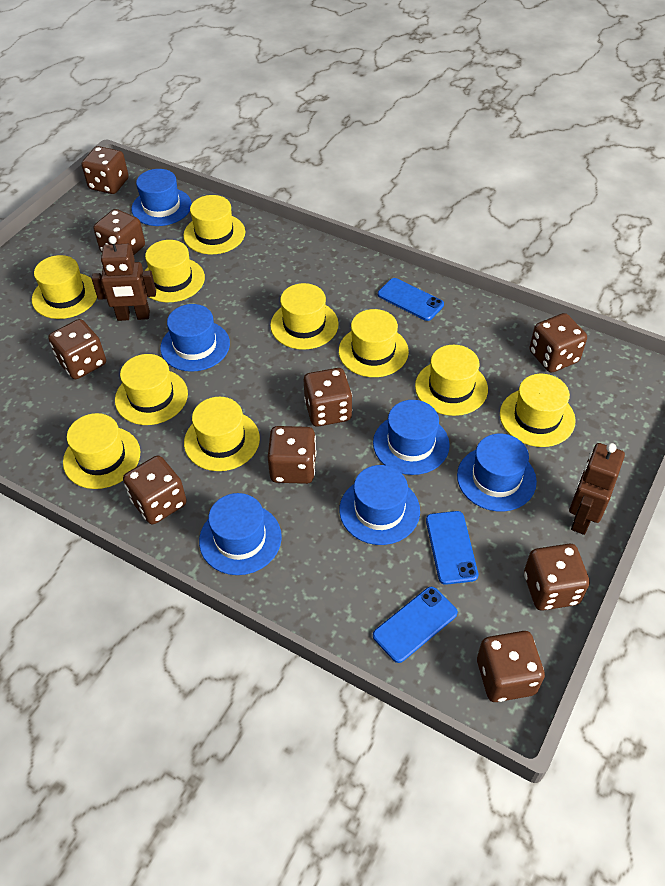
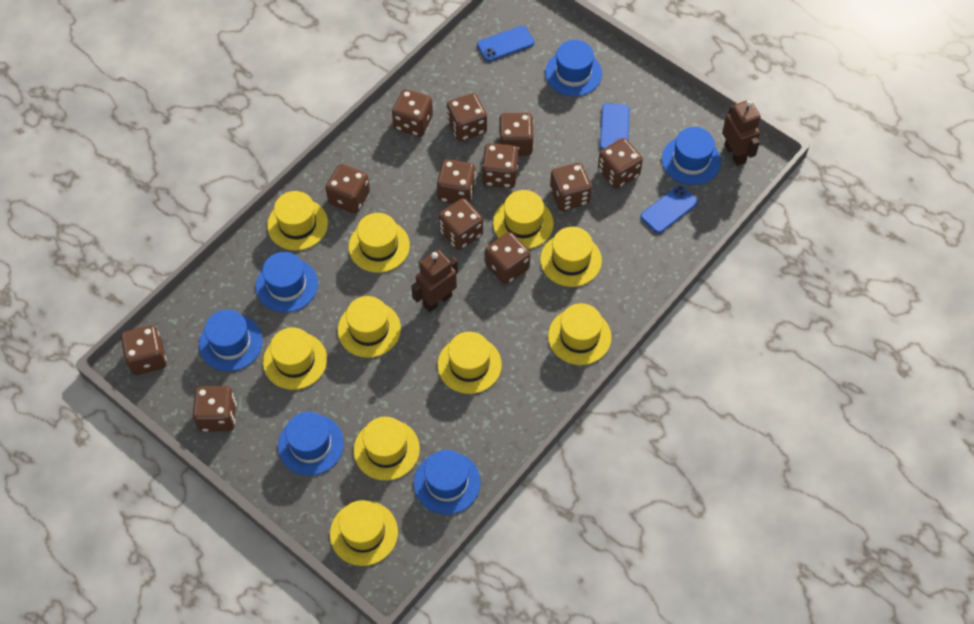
brown dice: [48,319,106,379] [82,146,129,194] [93,209,145,255] [123,456,187,524] [267,426,316,484] [304,368,352,427] [477,631,545,702] [524,544,590,611] [529,313,587,373] = 9 -> [121,325,167,375] [193,386,236,432] [326,164,370,214] [392,89,433,137] [437,159,476,204] [439,198,483,250] [447,93,487,141] [482,143,518,188] [485,232,530,284] [499,113,534,156] [550,163,592,211] [598,138,643,189] = 12

